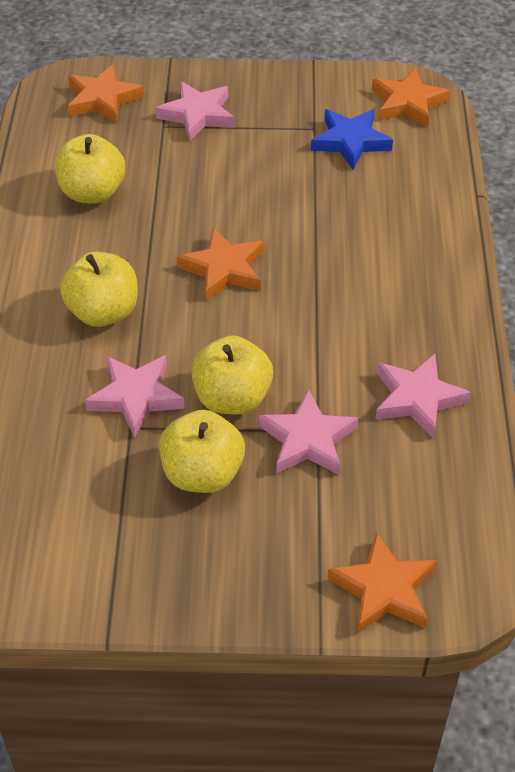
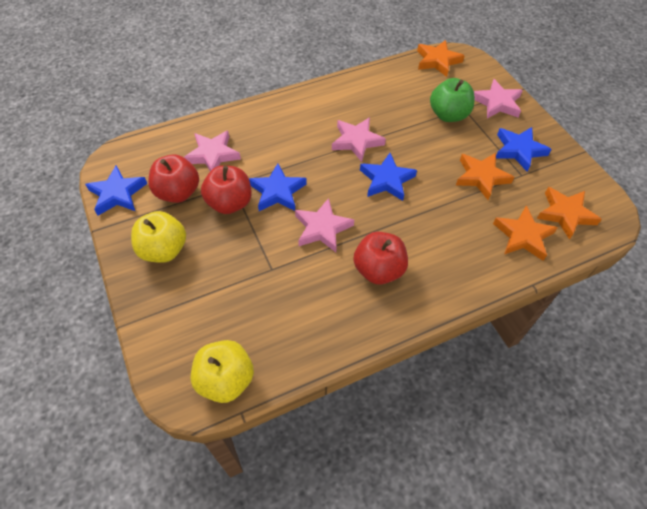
blue star: [311,109,393,169] = 1 -> [85,166,147,216] [249,163,307,211] [360,153,417,201] [496,127,552,172] = 4
green apple: none = 0 -> [430,78,475,122] = 1
red apple: none = 0 -> [148,154,199,203] [201,165,252,214] [353,232,408,285] = 3
yellow apple: [54,134,125,203] [60,252,137,327] [159,410,245,493] [191,335,273,415] = 4 -> [131,211,186,263] [191,340,254,403] = 2

